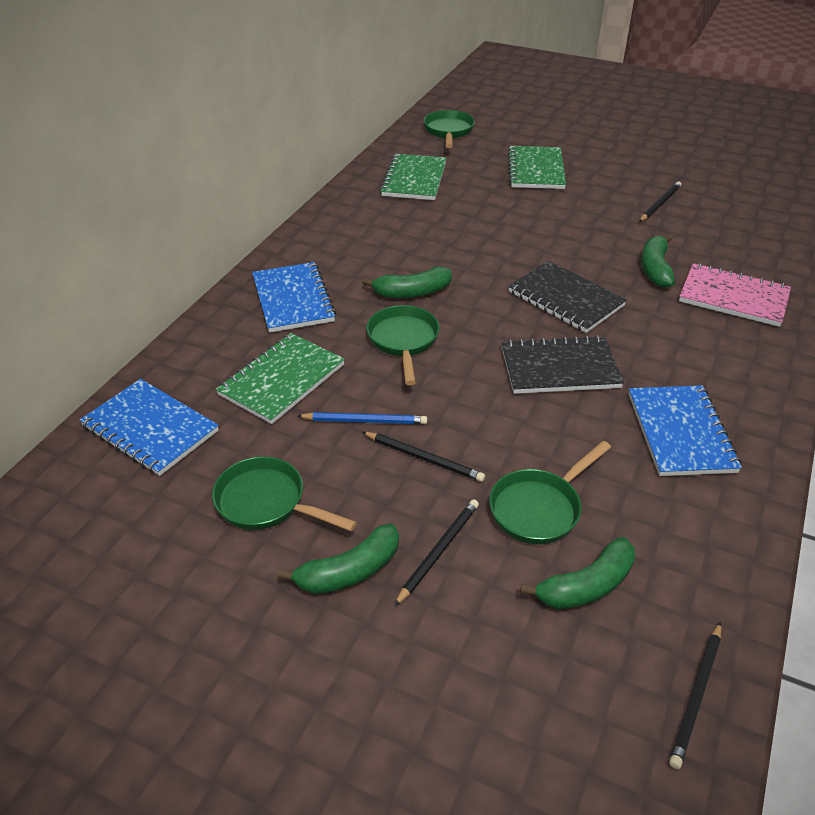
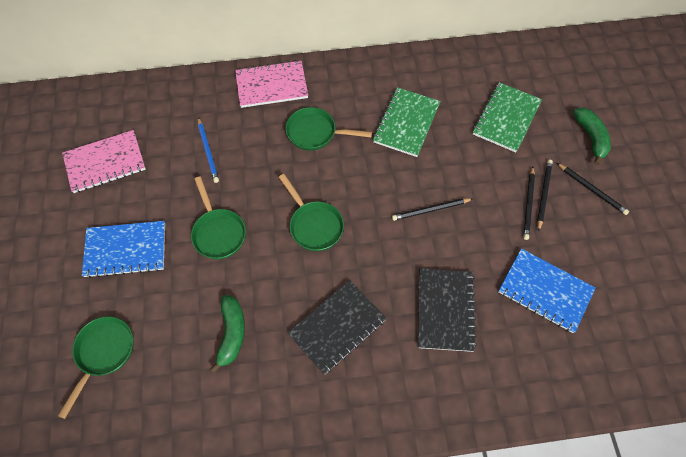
blue notebook: [80,379,219,476] [252,262,336,333] [629,385,742,476] = 3 -> [82,221,165,278] [498,248,596,333] = 2
green banana: [277,523,399,594] [362,267,452,298] [520,537,635,609] [641,234,675,288] = 4 -> [210,295,245,373] [573,107,611,165] = 2
green notebook: [216,333,345,424] [380,154,447,200] [508,146,566,189] = 3 -> [373,87,440,157] [473,82,542,152] = 2
pink notebook: [679,263,791,327] = 1 -> [62,130,146,193] [235,60,308,108] = 2

